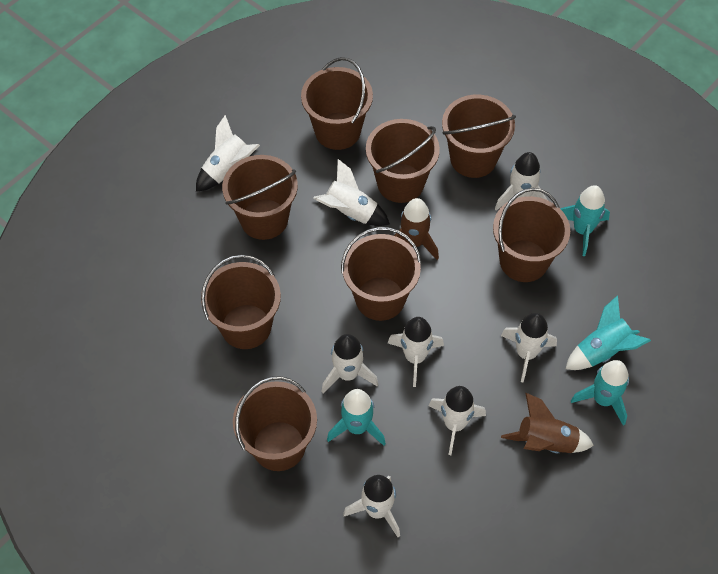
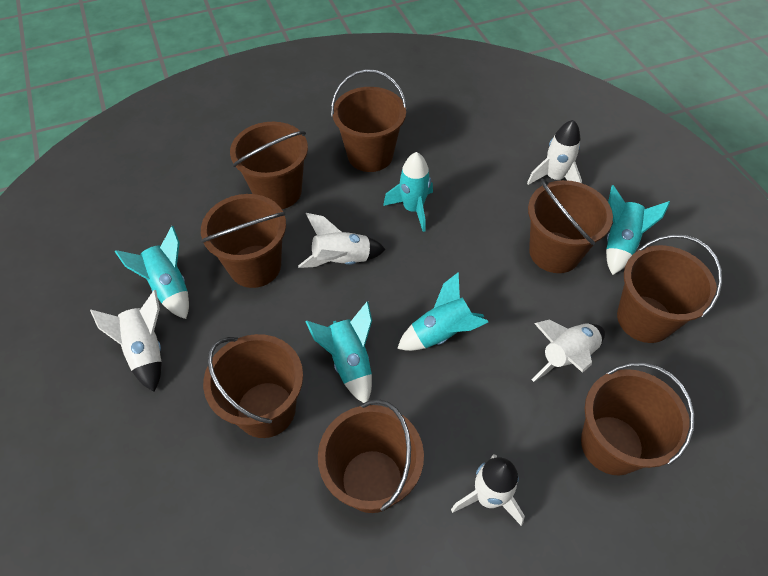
brown rocket: [394,198,439,260] [501,393,594,453] = 2 -> none = 0
turquoise rocket: [327,389,386,446] [561,185,610,256] [565,296,651,370] [571,360,629,426] = 4 -> [115,226,189,319] [305,301,372,403] [383,152,433,232] [397,272,488,351] [606,185,670,275] = 5
white rocket: [196,115,260,192] [313,159,390,226] [321,334,378,393] [343,475,400,537] [388,317,444,387] [429,386,486,455] [495,152,547,211] [501,313,557,382] = 8 -> [90,290,162,392] [298,213,386,268] [451,454,525,526] [527,120,582,185] [531,319,605,382] = 5

